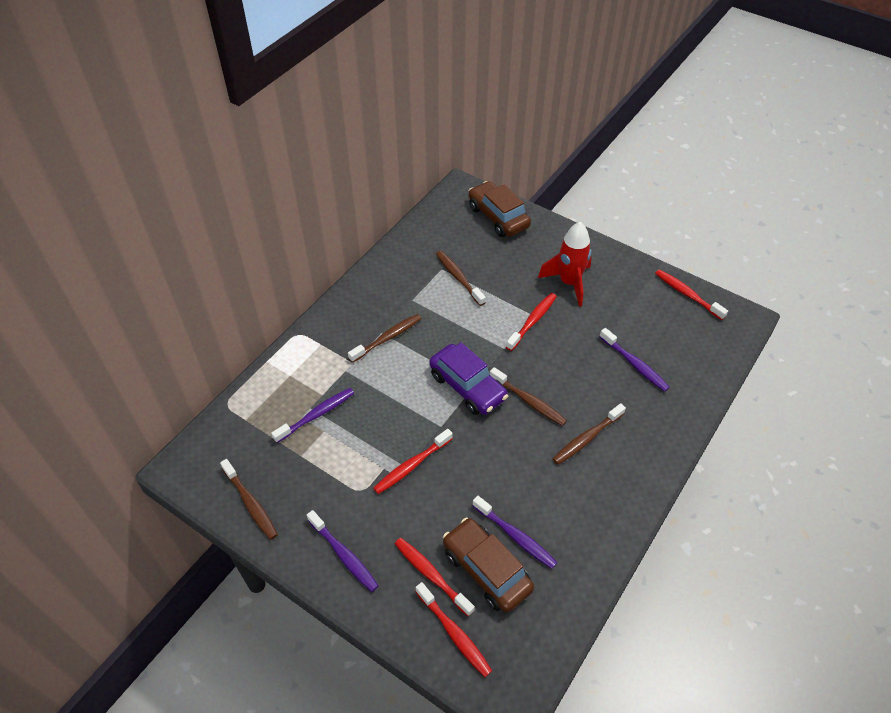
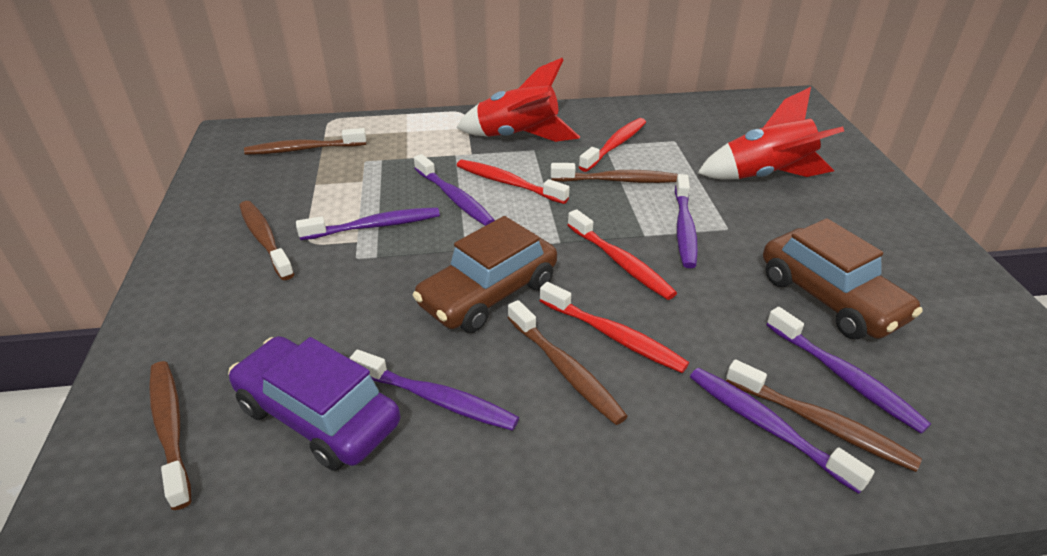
brown toothbrush: [220,459,278,540] [348,314,422,363] [436,251,486,306] [490,367,567,426] [553,403,626,465] = 5 -> [149,361,191,510] [239,201,294,280] [244,128,366,155] [508,300,628,425] [551,163,678,183] [726,359,922,472] = 6
purple toothbrush: [271,388,354,443] [307,510,379,592] [473,496,558,569] [600,328,670,392] = 4 -> [296,207,440,240] [349,350,519,431] [414,154,495,226] [675,174,698,268] [690,368,875,494] [766,307,931,434] = 6
red rocket: [538,222,591,307] = 1 -> [456,58,580,142] [698,87,844,179] = 2
red toothbrush: [373,429,453,494] [395,538,475,617] [416,582,492,677] [506,293,557,351] [655,269,728,320] = 5 -> [457,160,570,204] [540,282,689,373] [568,209,677,300] [579,118,646,172] = 4

